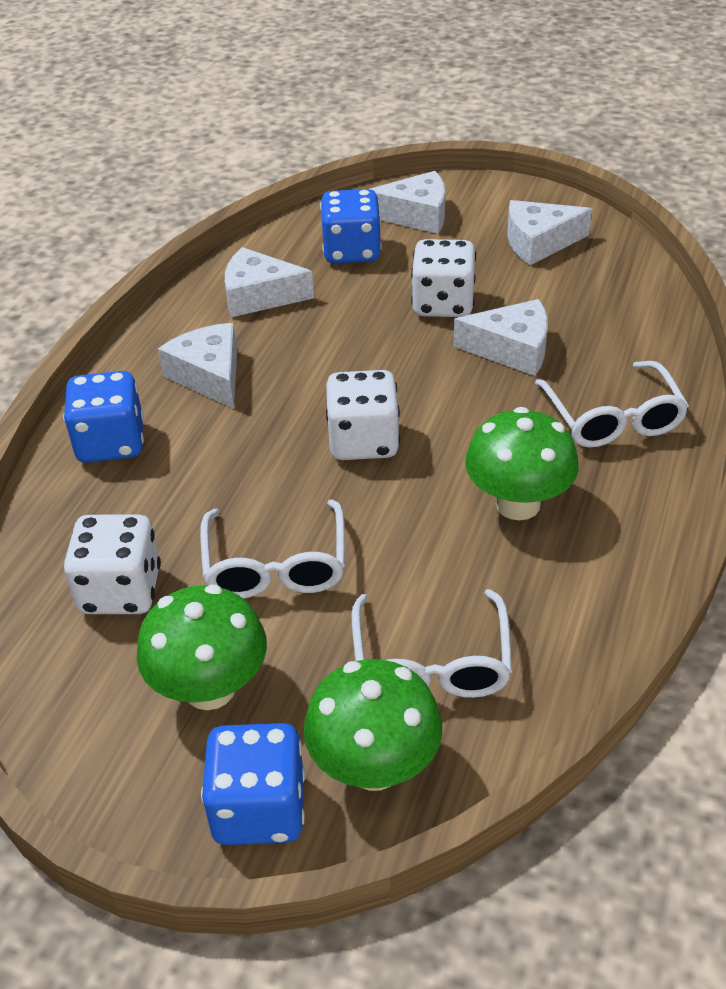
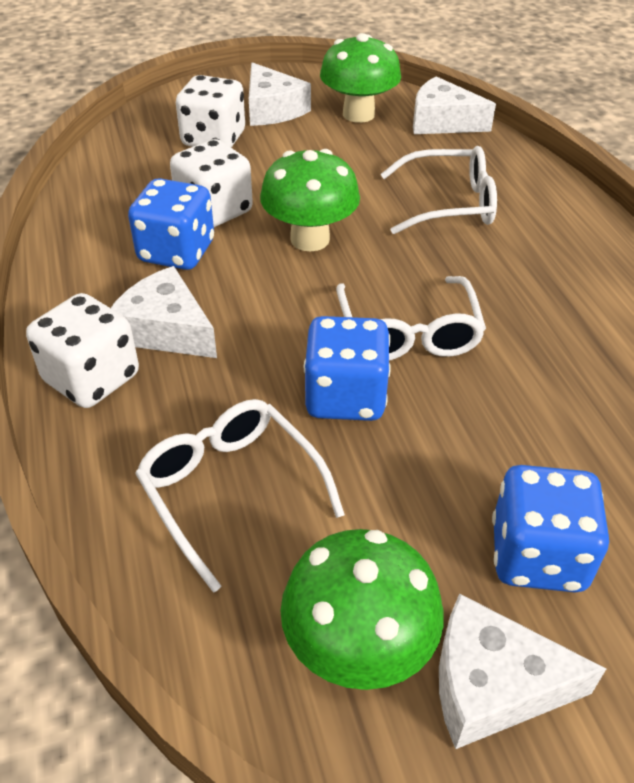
white cheese: [158,323,237,409] [225,247,314,317] [370,171,445,234] [454,299,548,376] [507,200,592,265] = 5 -> [111,266,217,358] [249,62,311,126] [413,76,496,134] [439,593,606,749] = 4

